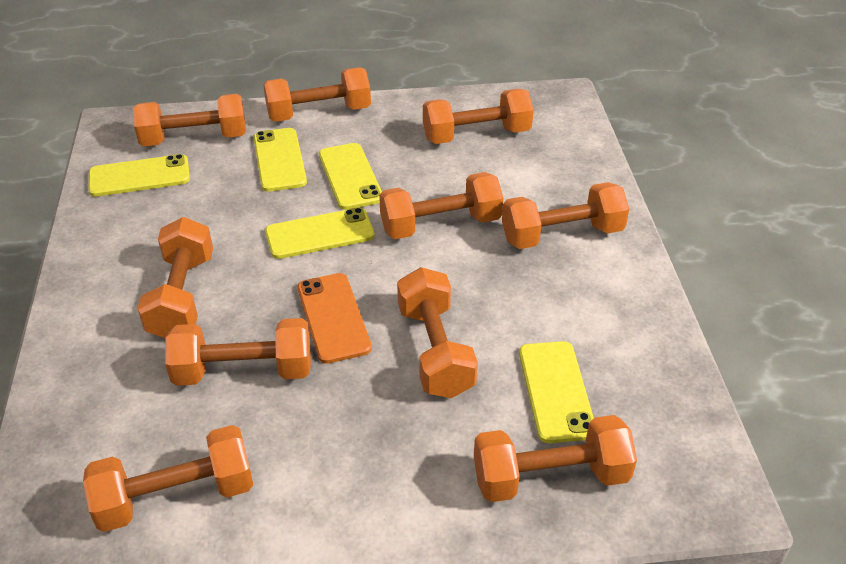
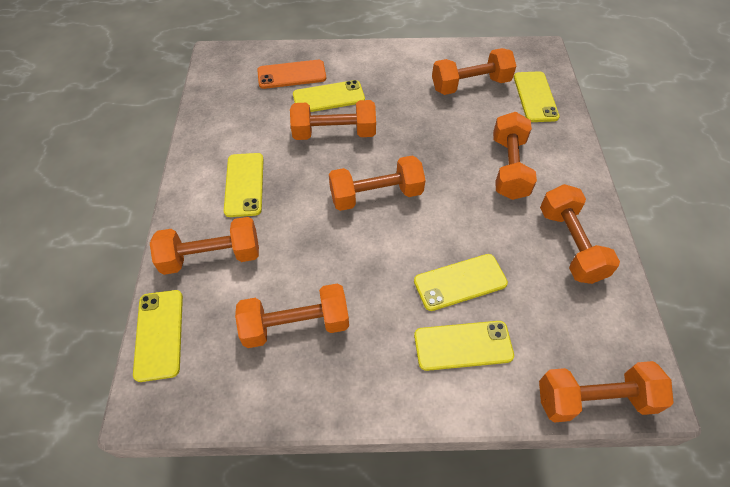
orange dumbbell: [83,425,253,532] [133,94,246,146] [137,217,213,338] [165,318,311,386] [263,67,371,122] [379,172,503,239] [397,267,478,398] [423,89,534,144] [474,415,637,502] [502,182,629,249] = 10 -> [150,217,259,275] [235,283,349,348] [290,100,376,140] [329,155,425,211] [432,48,516,95] [493,112,537,200] [539,361,674,423] [540,184,620,284] = 8
yellow phone: [88,154,190,197] [253,128,307,192] [265,207,375,259] [319,143,382,210] [519,341,594,443] = 5 -> [133,290,183,382] [224,153,264,217] [293,80,365,112] [414,254,508,311] [414,321,514,371] [514,71,560,122] = 6

